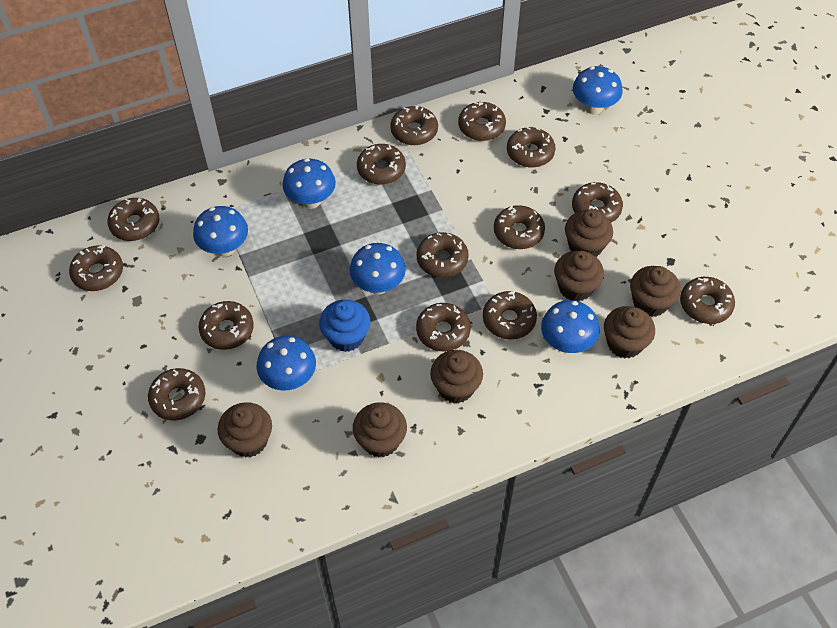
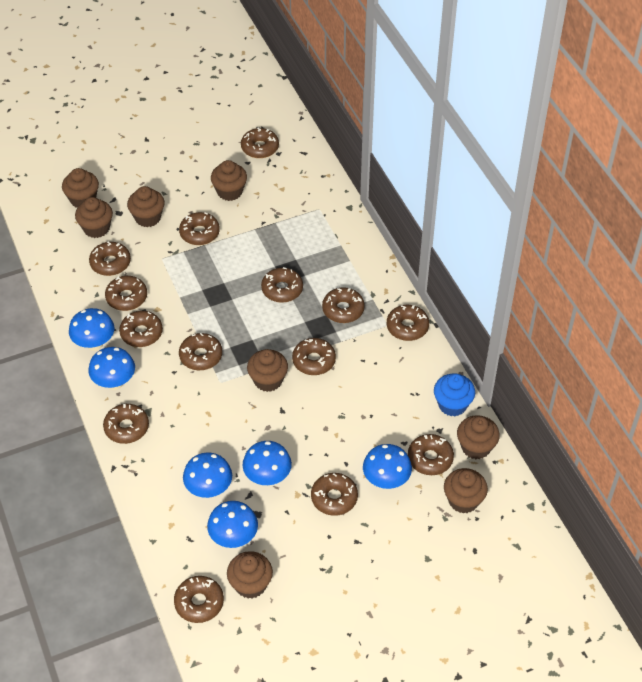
brown cupcake: [218,402,272,457] [353,402,407,457] [430,350,483,403] [554,251,604,301] [565,209,613,257] [604,306,655,358] [630,266,681,317] = 7 -> [62,168,99,208] [75,197,113,238] [127,186,165,227] [211,160,247,201] [227,551,273,598] [247,349,288,392] [444,468,488,513] [457,415,500,459] = 8

